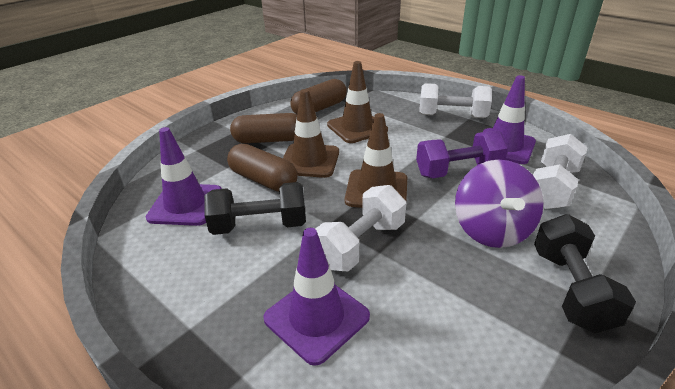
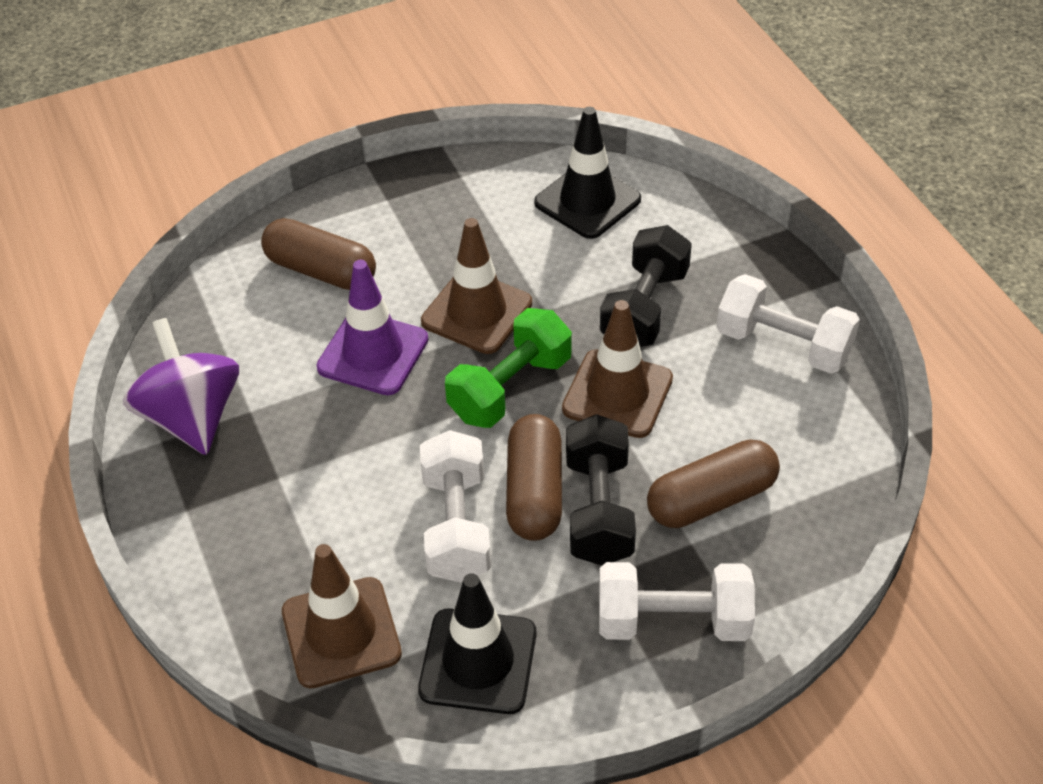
black traffic cone: none = 0 -> [418,574,537,714] [534,107,641,239] = 2
green dumbbell: none = 0 -> [445,308,572,428] = 1
purple dumbbell: [416,131,508,178] = 1 -> none = 0
purple traffic cone: [146,127,222,226] [263,228,370,366] [483,75,536,164] = 3 -> [316,260,429,395] = 1

